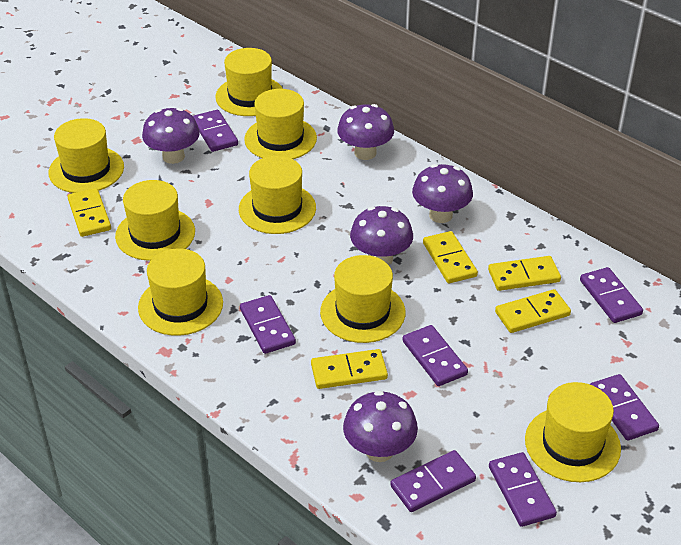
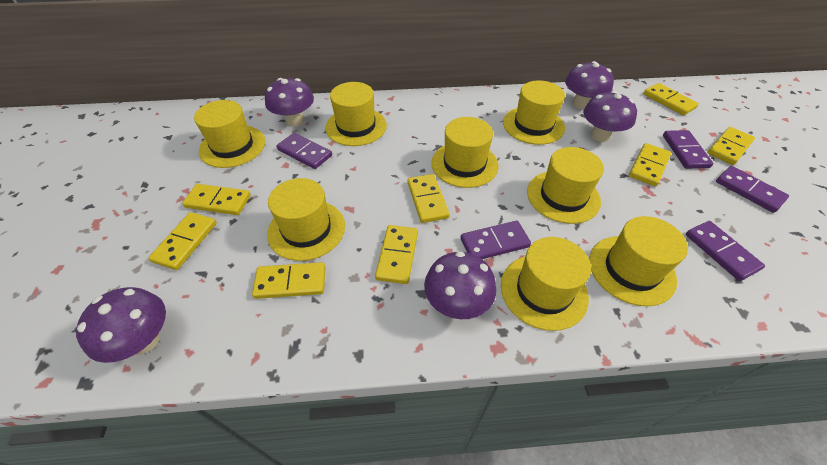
purple domino: [193,110,238,152] [240,295,296,354] [390,450,476,512] [403,325,468,386] [489,452,557,527] [580,267,643,323] [590,374,659,441] = 7 -> [277,133,332,169] [461,221,531,259] [663,130,713,169] [686,221,765,281] [716,166,789,213] = 5
yellow domino: [68,188,111,237] [311,349,388,389] [423,231,478,283] [488,256,561,291] [495,289,571,333] = 5 -> [148,212,216,270] [182,184,251,215] [252,262,326,299] [375,225,418,284] [407,174,450,223] [629,143,671,186] [643,83,699,115] [707,127,755,165] = 8

